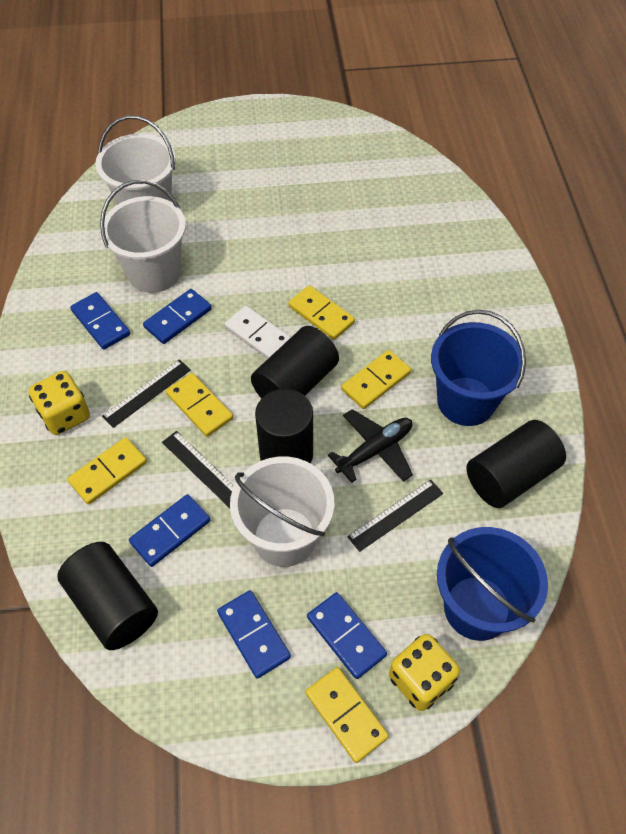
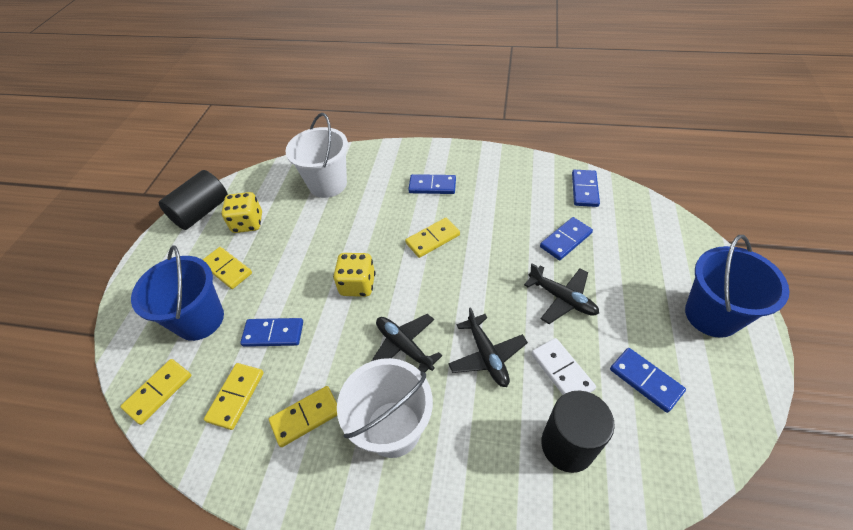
black cylinder: [57,542,158,650] [251,326,339,399] [255,389,313,464] [467,420,566,508] = 4 -> [158,170,228,230] [541,391,615,473] = 2
black plane: [328,409,413,483] = 1 -> [372,314,442,372] [448,307,528,387] [524,264,599,324] = 3
black ruler: [102,359,191,428] [162,431,234,508] [347,479,443,552] = 3 -> none = 0
white bucket: [95,115,176,205] [100,180,186,293] [230,457,334,567] = 3 -> [285,113,348,198] [337,358,433,458] = 2

